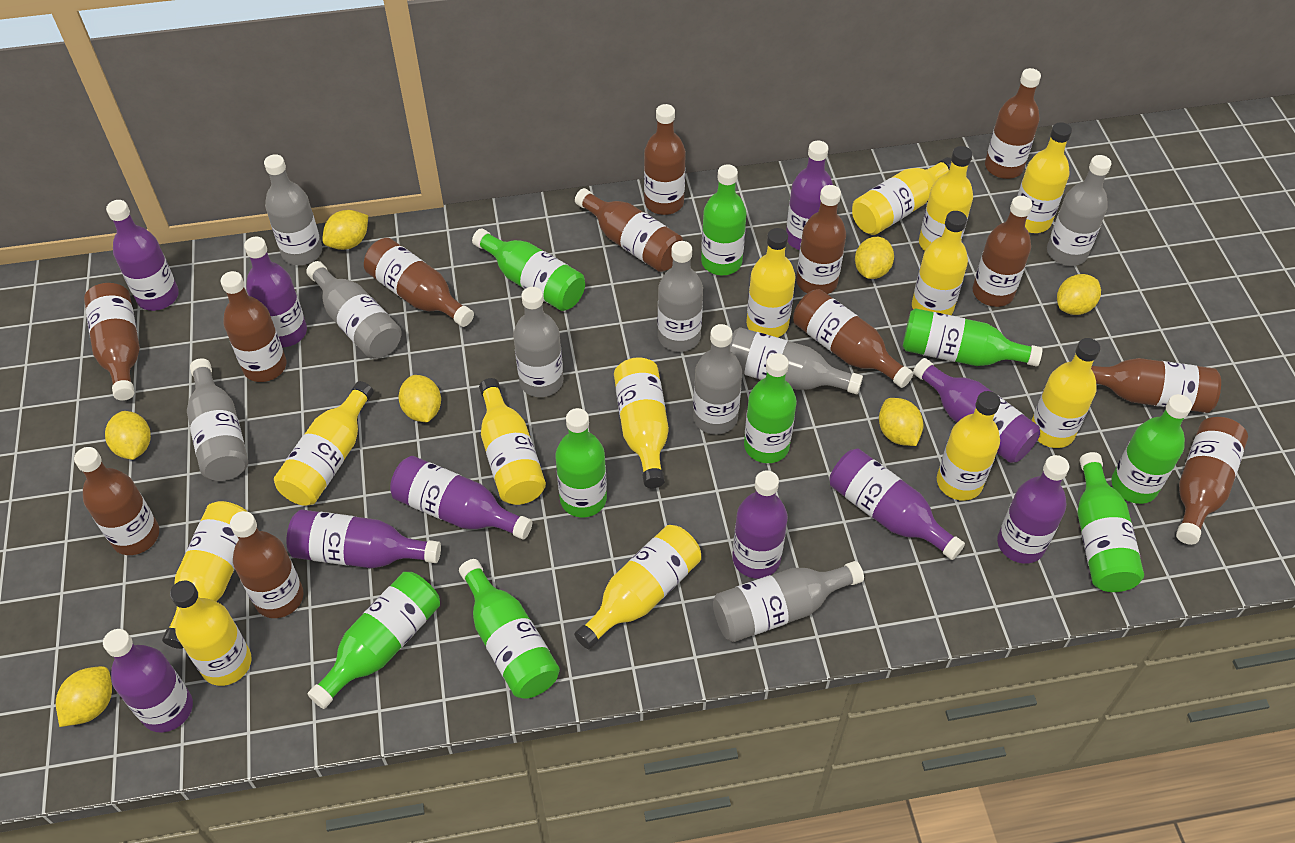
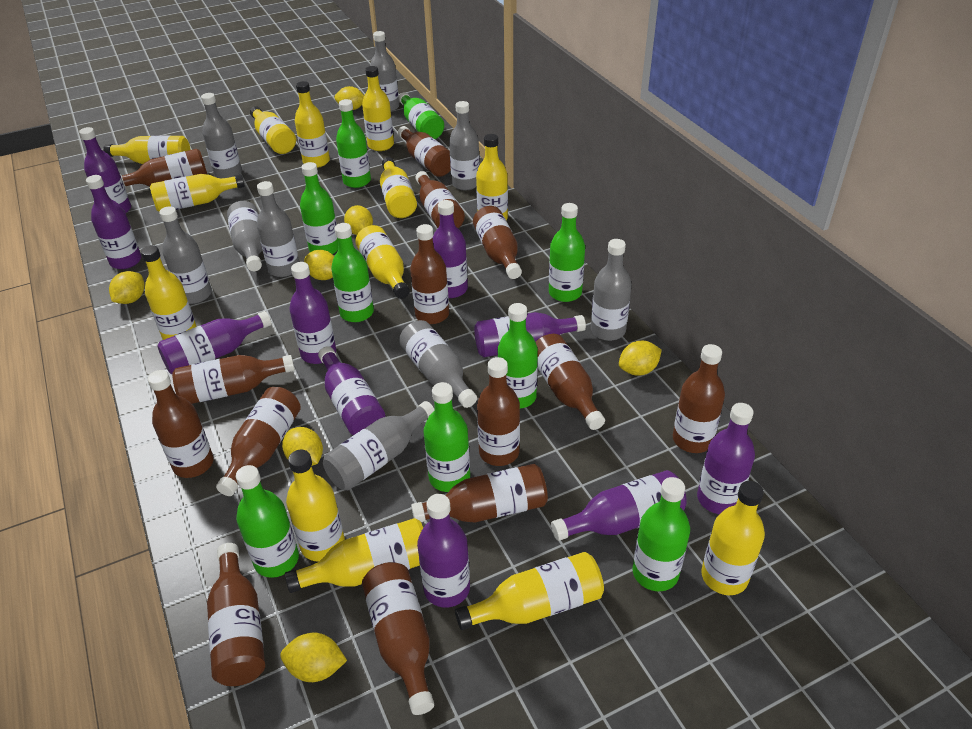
brown bottle: [74,447,159,555] [84,283,140,401] [221,271,286,382] [230,511,303,618] [364,238,474,327] [575,188,683,272] [644,104,686,215] [793,289,914,388] [796,185,846,294] [973,196,1032,307] [985,68,1041,179] [1091,358,1221,413] [1176,417,1248,545] = 13 -> [121,149,207,187] [148,370,214,478] [172,355,295,404] [207,543,265,686] [216,387,301,496] [362,562,434,715] [397,126,451,177] [410,224,449,324] [411,464,548,523] [415,171,465,228] [473,206,522,279] [477,357,520,466] [536,334,605,430] [673,344,725,453] = 14

